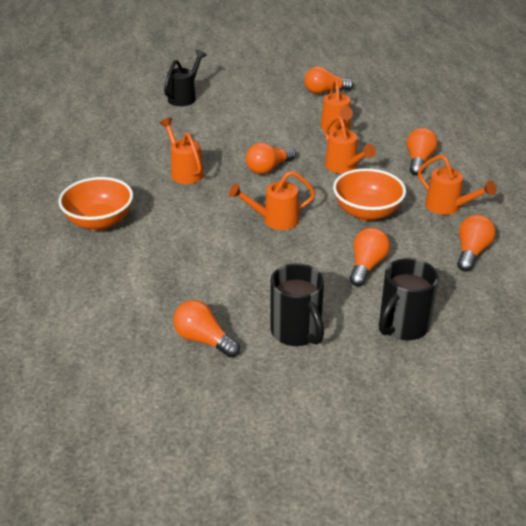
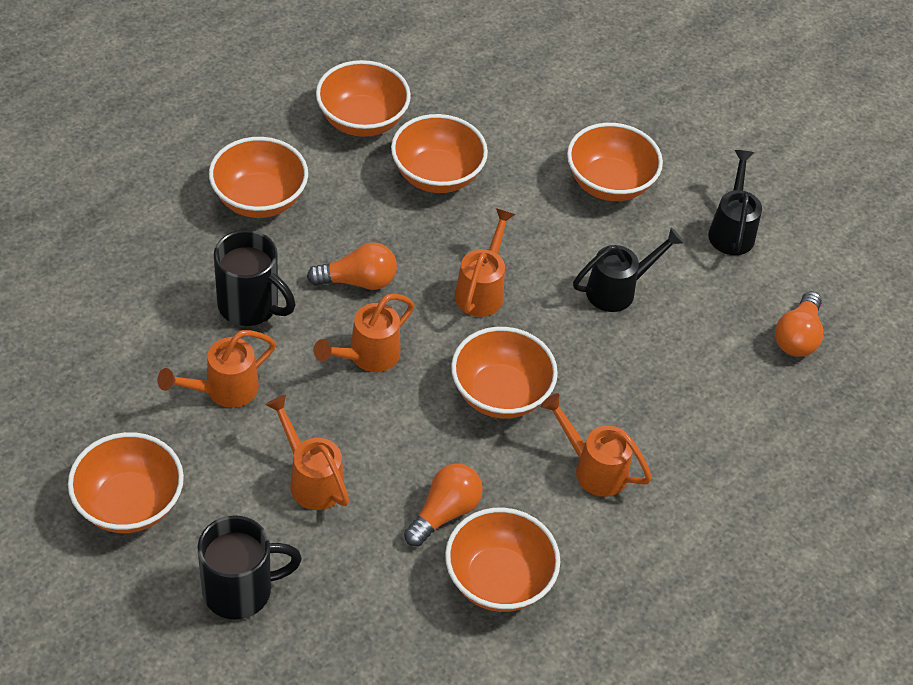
black watering can: [164,50,207,106] = 1 -> [573,227,684,312] [708,150,762,255] = 2
orange bowl: [58,177,133,230] [333,168,406,221] = 2 -> [68,432,184,533] [209,137,308,218] [316,60,411,137] [391,114,488,193] [445,508,560,612] [451,327,558,419] [567,123,663,201] = 7
orange light bulb: [173,300,240,358] [246,143,296,174] [304,66,354,94] [350,228,390,286] [407,128,438,176] [457,215,496,272] = 6 -> [307,242,397,290] [404,464,483,546] [775,291,823,357] = 3

